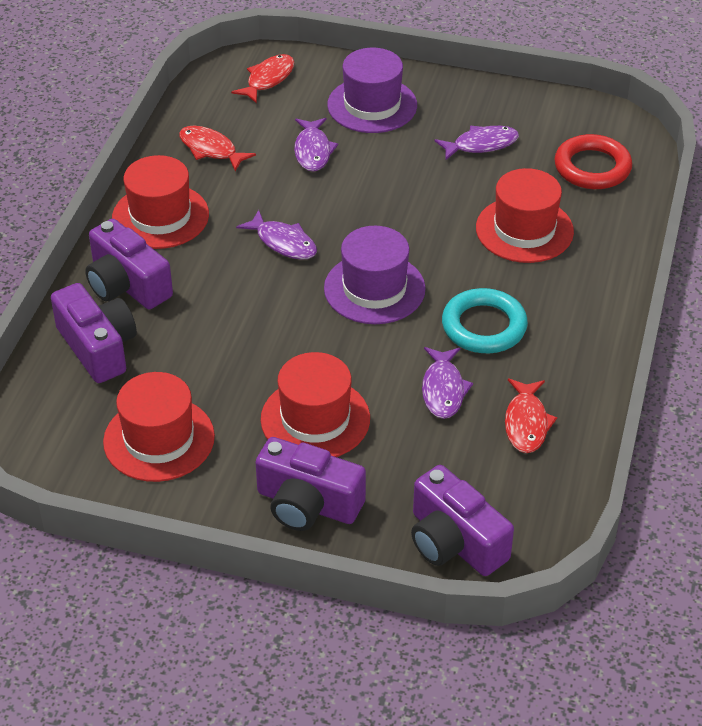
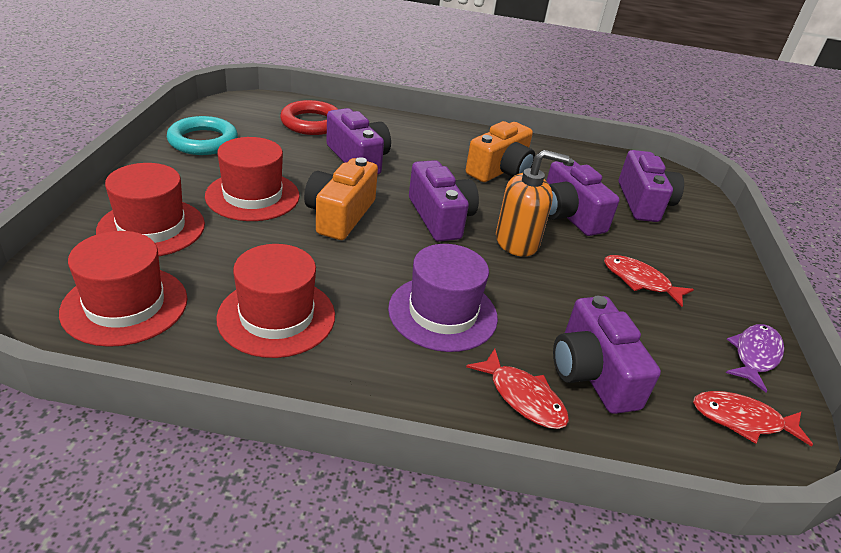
orange camera: none = 0 -> [304,157,378,240] [466,121,535,182] = 2
orange soap dispenser: none = 0 -> [496,150,569,257] = 1
purple camera: [51,283,137,383] [85,219,173,309] [256,437,366,531] [411,465,514,576] = 4 -> [326,108,391,175] [409,160,479,242] [547,158,620,236] [553,296,661,414] [619,150,684,222] = 5
purple fish: [236,210,317,260] [294,118,338,172] [422,347,473,419] [435,126,519,160] = 4 -> [726,324,784,392] = 1
purple hat: [324,226,426,324] [327,48,417,133] = 2 -> [388,244,498,352] = 1

